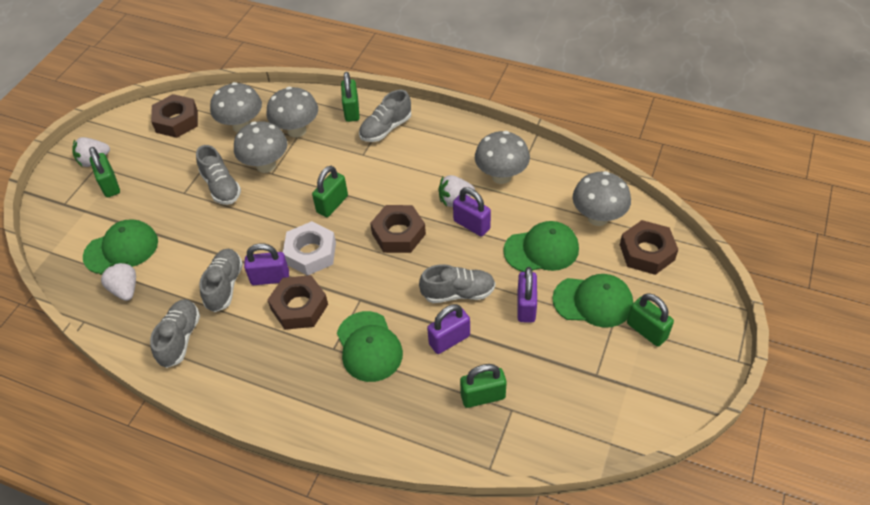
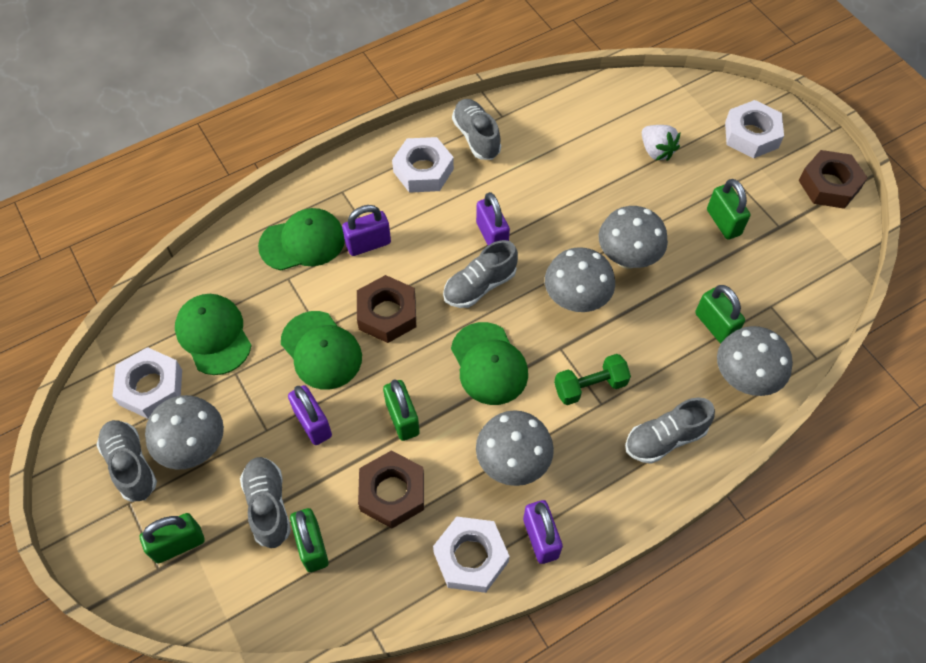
brown nut: [151,94,198,138] [267,275,328,330] [370,205,426,253] [620,220,678,275] = 4 -> [357,275,416,343] [358,450,424,528] [798,150,868,209] = 3
green dumbbell: none = 0 -> [554,354,631,405] = 1
white nut: [283,221,336,276] = 1 -> [112,347,182,419] [392,137,454,193] [433,516,510,593] [725,100,784,158] = 4
white strawberry: [72,137,110,167] [99,262,136,301] [438,175,475,207] = 3 -> [642,125,680,161] = 1

